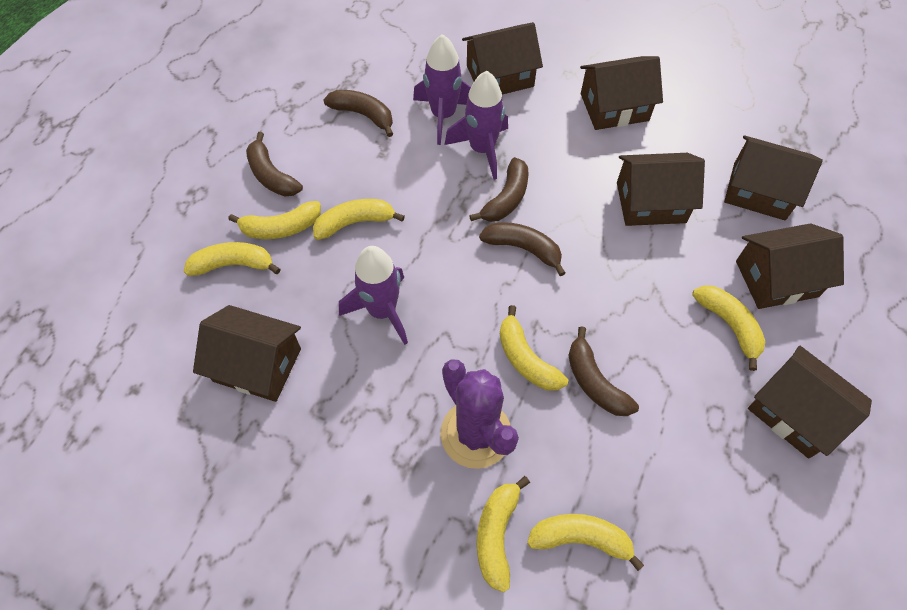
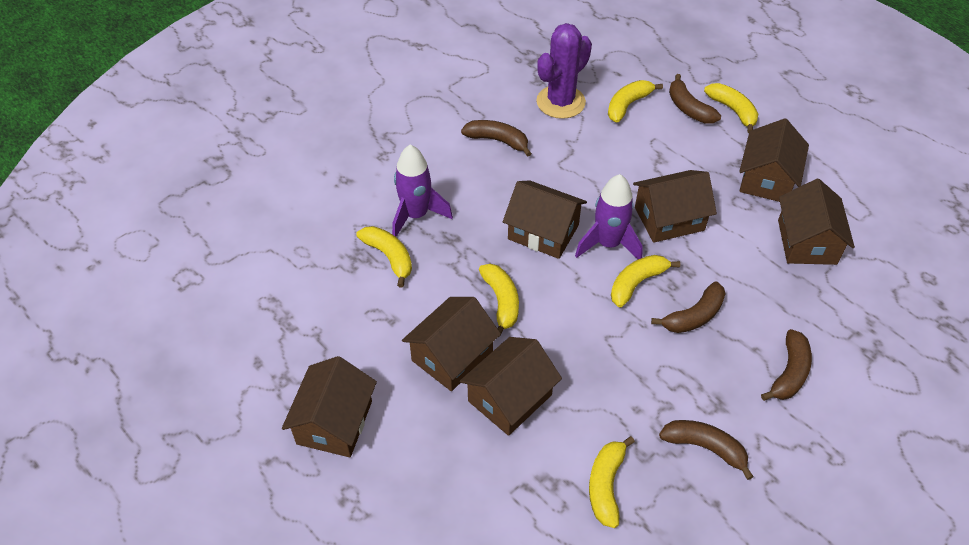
purple rocket: [339,246,408,345] [413,34,471,145] [444,71,508,180] = 3 -> [392,145,453,237] [575,174,643,259] = 2
yellow banana: [184,242,281,276] [228,201,321,239] [313,199,405,240] [477,476,530,592] [500,305,568,391] [527,514,644,571] [692,285,765,371] = 7 -> [356,226,412,288] [479,264,519,337] [589,436,635,528] [608,80,663,123] [611,255,680,308] [704,83,758,133] = 6

